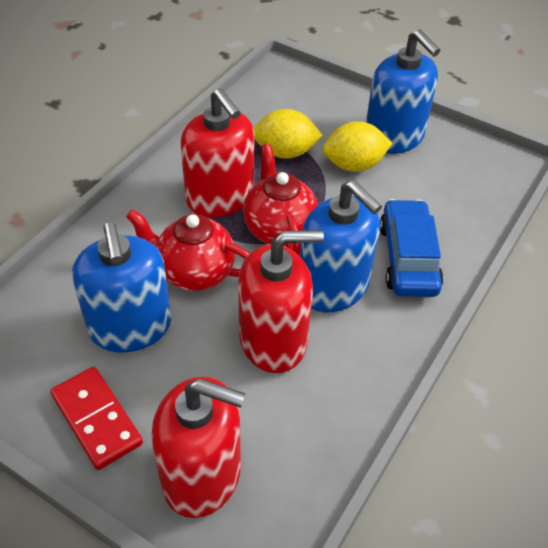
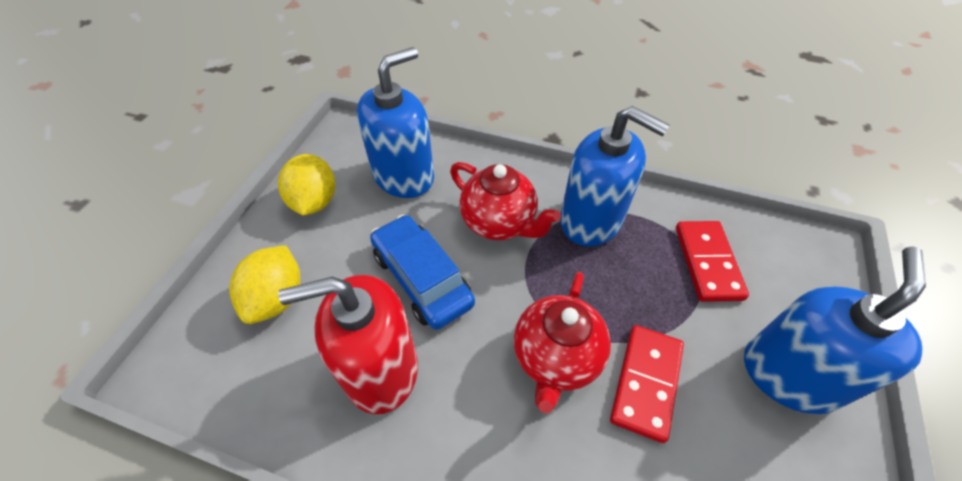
red domino: [50,367,143,470] = 1 -> [610,325,684,443] [676,221,749,302] = 2
red soap dispenser: [151,377,246,518] [180,89,254,218] [238,230,324,373] = 3 -> [278,275,418,414] = 1

